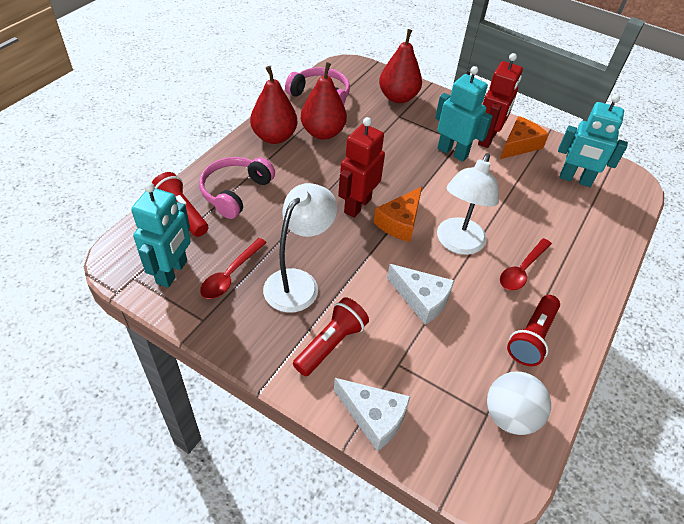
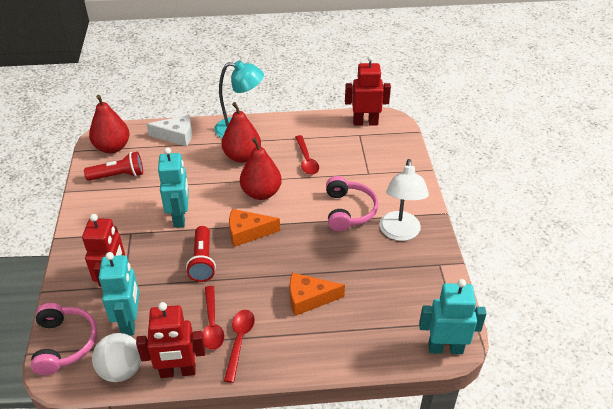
red flashlight: [151,172,208,237] [293,297,369,376] [507,295,560,366] = 3 -> [84,152,143,181] [186,226,216,282] = 2
red robot: [338,117,385,218] [478,53,523,148] = 2 -> [82,214,125,287] [136,302,205,378] [345,55,391,126] = 3
red spoon: [200,238,267,299] [500,238,552,291] = 2 -> [203,286,224,350] [224,310,255,383] [295,135,319,175] = 3
turquoise lamp: none = 0 -> [214,60,264,138] = 1
white cheese: [334,378,411,451] [387,264,455,325] = 2 -> [147,115,192,147] = 1
white lamp: [263,183,337,313] [437,153,499,255] = 2 -> [379,159,429,241] = 1

